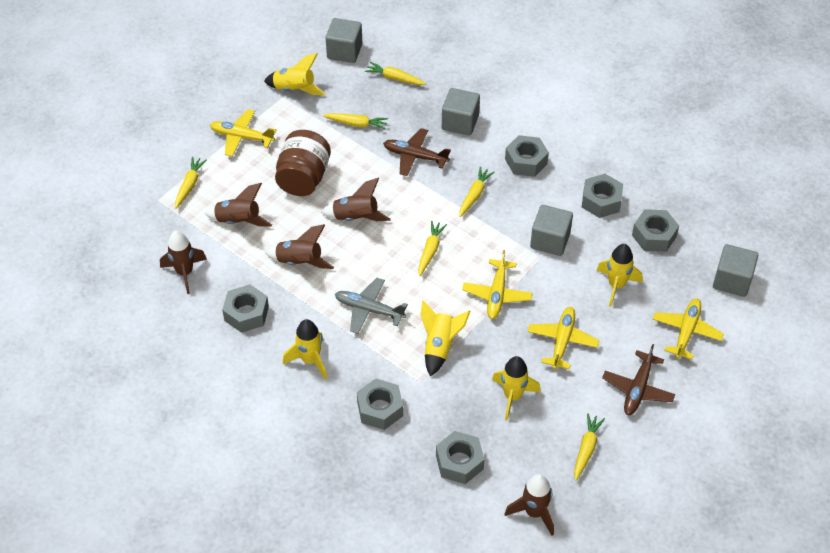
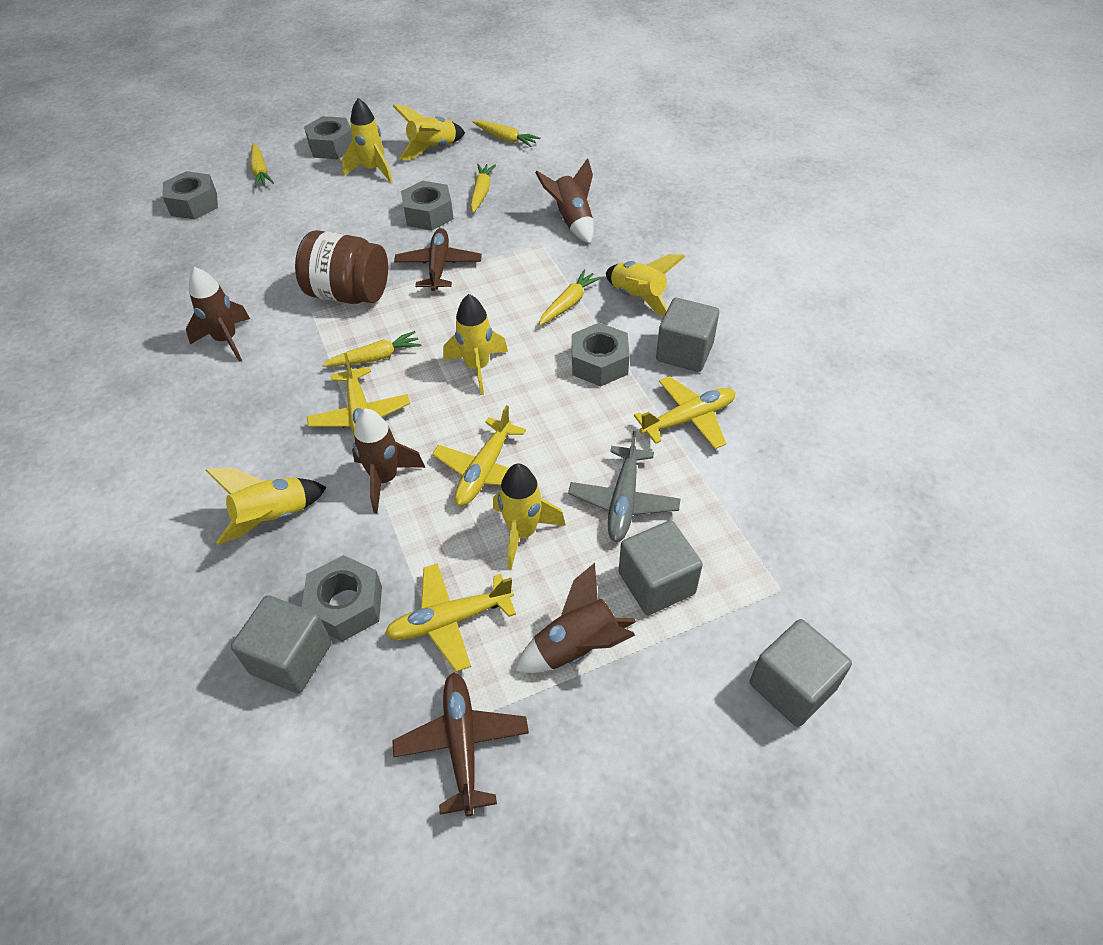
brown rocket: [160,231,207,294] [205,183,272,227] [266,224,334,269] [321,178,391,221] [504,474,554,536] = 5 -> [186,267,250,362] [352,409,425,514] [515,563,636,673] [535,158,594,244] = 4
grey nut: [222,284,269,333] [357,378,403,430] [436,431,485,484] [505,135,549,177] [582,174,623,218] [632,209,679,252] = 6 -> [163,171,218,220] [302,555,382,642] [304,116,352,159] [401,181,454,230] [572,323,630,386] = 5
yellow carrot: [175,157,207,209] [323,113,388,129] [365,62,426,85] [418,221,447,276] [459,167,494,217] [574,413,605,481] = 6 -> [250,143,274,188] [322,331,421,367] [471,164,496,213] [472,120,540,147] [538,269,602,326] = 5
yellow rocket: [264,53,325,95] [283,319,327,380] [420,300,470,377] [492,356,540,421] [596,244,643,307] = 5 -> [205,467,327,545] [342,98,393,183] [393,104,465,161] [443,294,508,395] [493,464,566,570] [606,254,685,317] = 6

